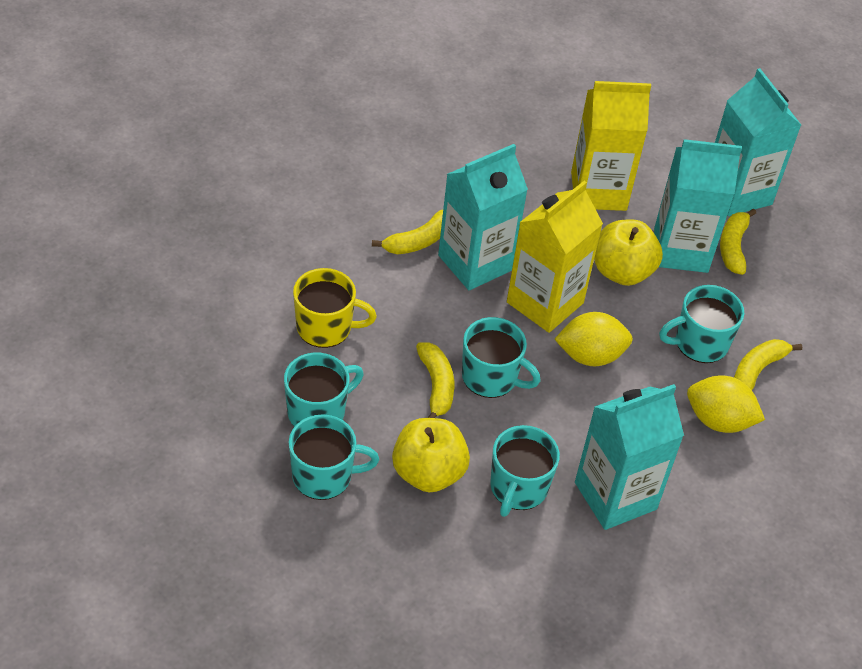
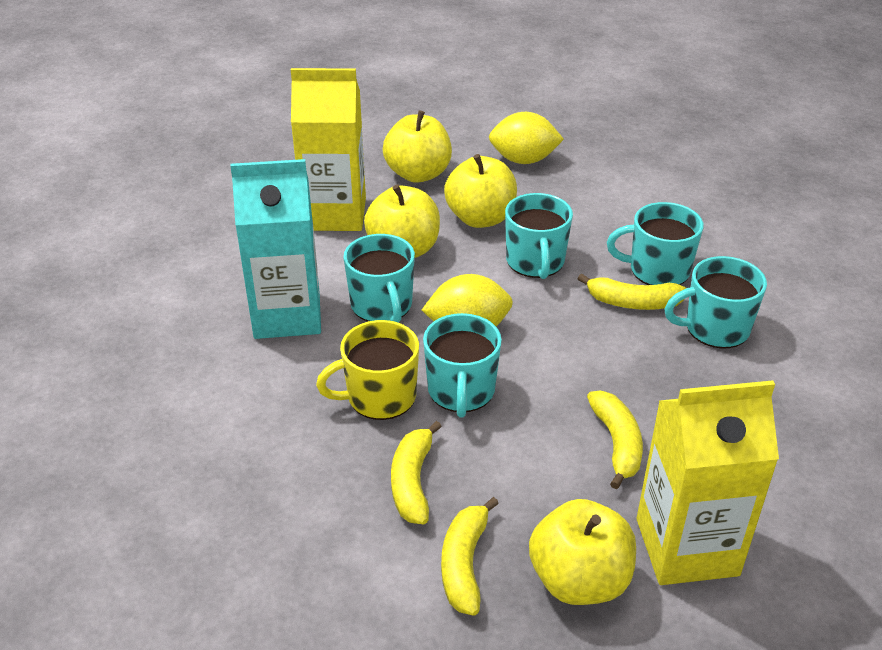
turquoise carton: [438,144,528,290] [575,384,684,530] [654,139,742,273] [715,68,801,216] = 4 -> [230,159,321,339] = 1
yellow apple: [392,418,470,492] [594,220,663,286] = 2 -> [364,184,440,258] [383,110,452,183] [444,154,517,228] [529,499,636,605] = 4

